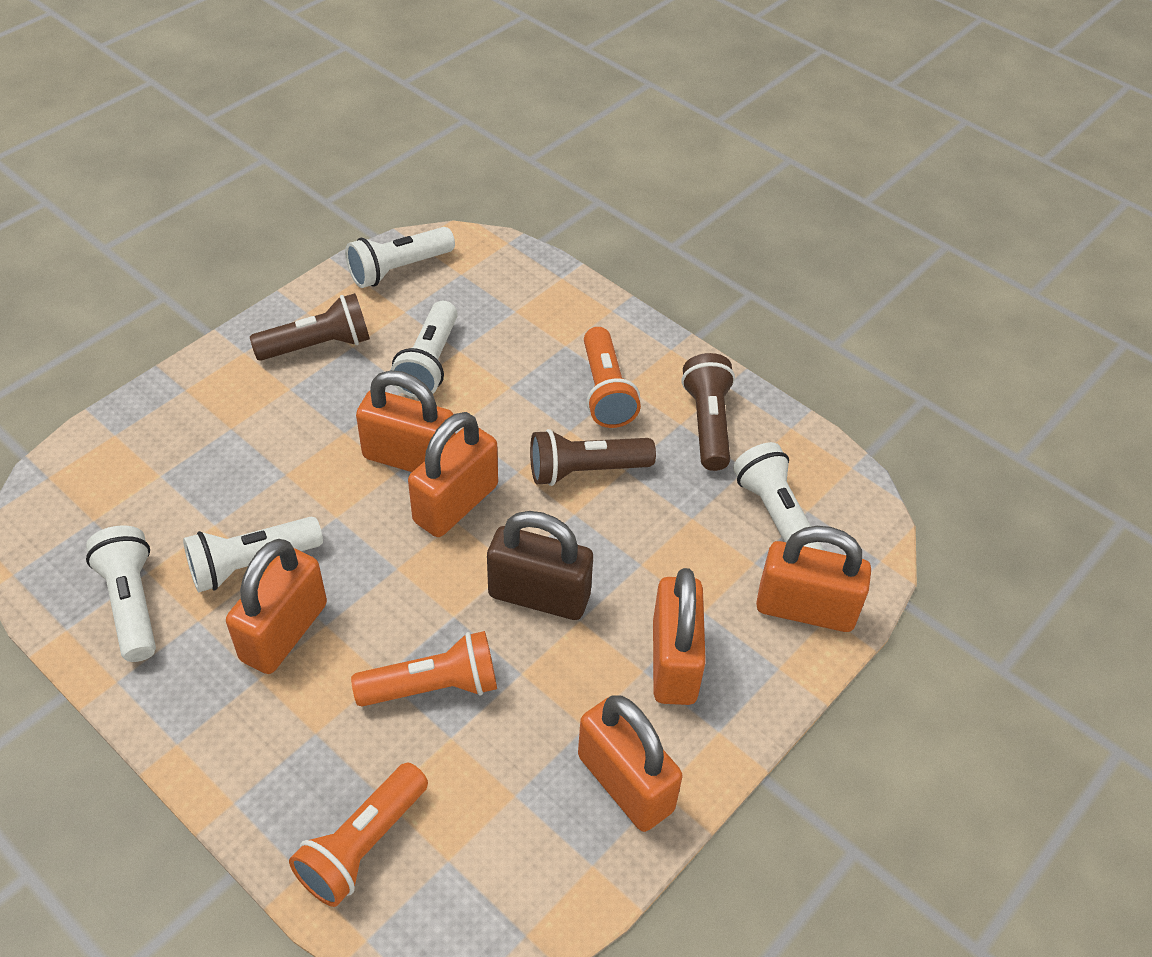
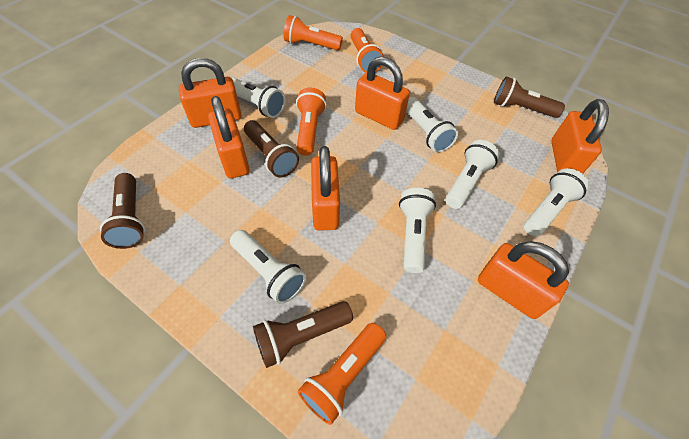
brown flashlight: [250,293,370,361] [530,429,656,486] [681,353,735,471] = 3 -> [100,173,145,249] [244,120,299,177] [253,301,353,368] [494,76,565,118] = 4
brown padlock: [487,511,593,620] = 1 -> none = 0
orange flashlight: [289,763,428,907] [351,631,497,706] [584,327,641,428] = 3 -> [284,15,343,50] [296,88,327,155] [298,323,386,425] [351,28,384,73] = 4
white flashlight: [86,525,156,662] [183,517,323,593] [345,227,455,288] [390,301,458,398] [733,442,824,550] = 5 -> [230,230,306,304] [231,77,285,118] [399,188,436,273] [406,97,458,153] [445,140,499,209] [524,168,589,236] = 6

